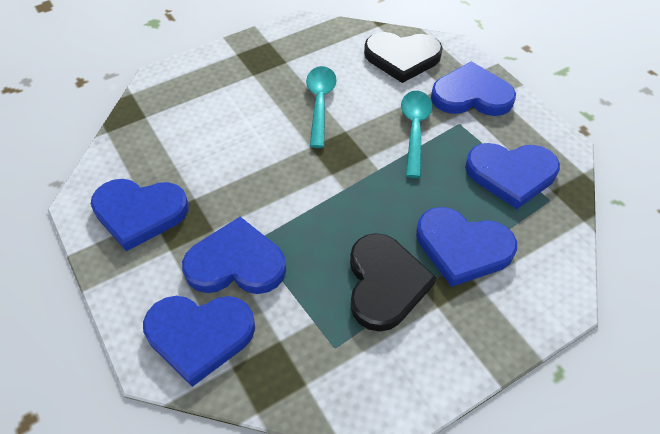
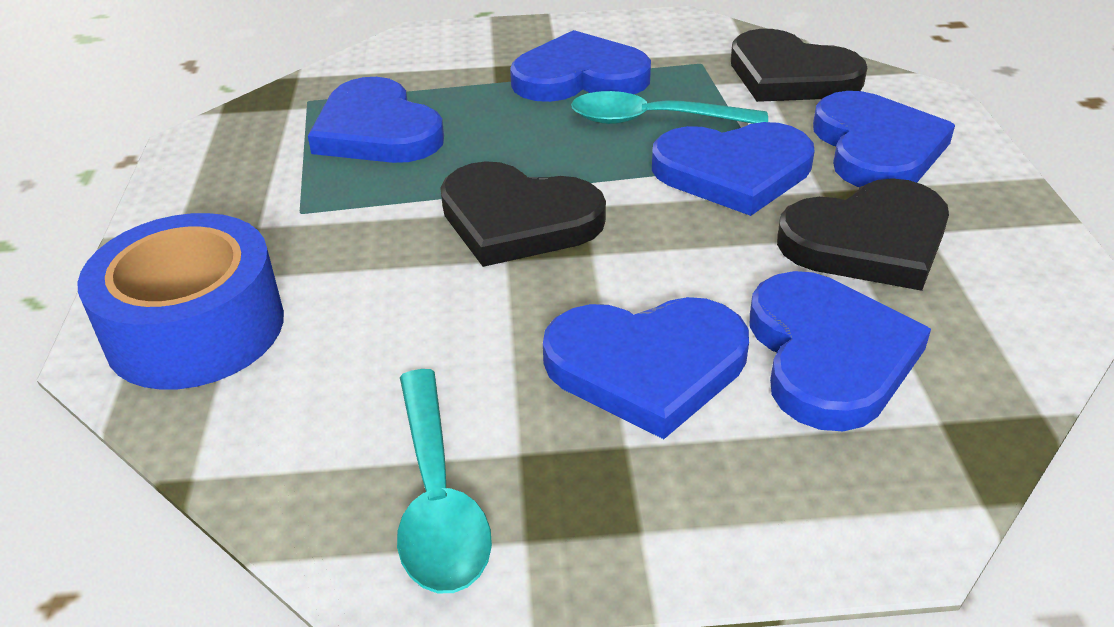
black heart: [350,233,437,332] [364,32,443,83] = 2 -> [440,161,606,267] [731,29,867,102] [777,178,949,291] = 3
blue tape: none = 0 -> [77,213,284,390] = 1

